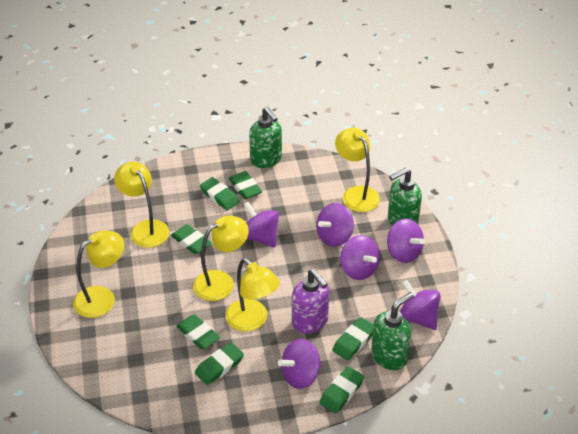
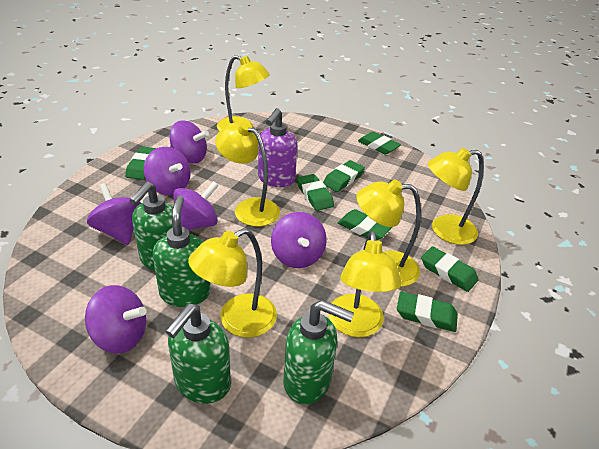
green soap dispenser: [249,107,282,168] [371,292,414,370] [388,168,422,226] = 3 -> [129,182,182,271] [153,196,211,307] [165,304,231,404] [283,300,354,405] = 4
yellow lamp: [73,230,124,318] [114,161,169,248] [193,215,249,301] [225,258,280,332] [335,128,380,212] = 5 -> [188,228,277,338] [215,122,280,226] [217,55,270,131] [328,231,402,337] [356,179,421,287] [428,148,484,245] = 6

